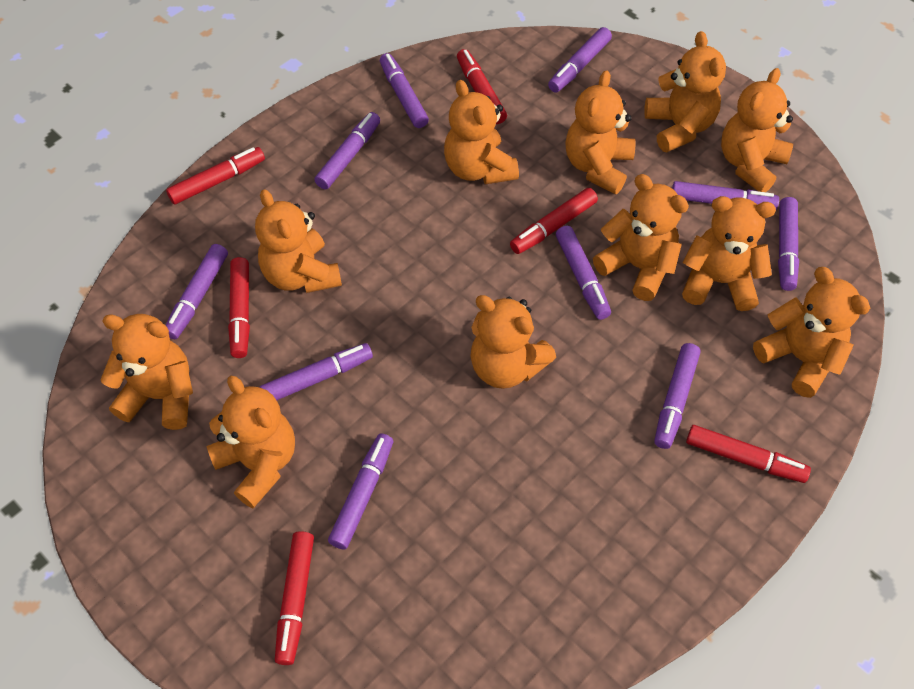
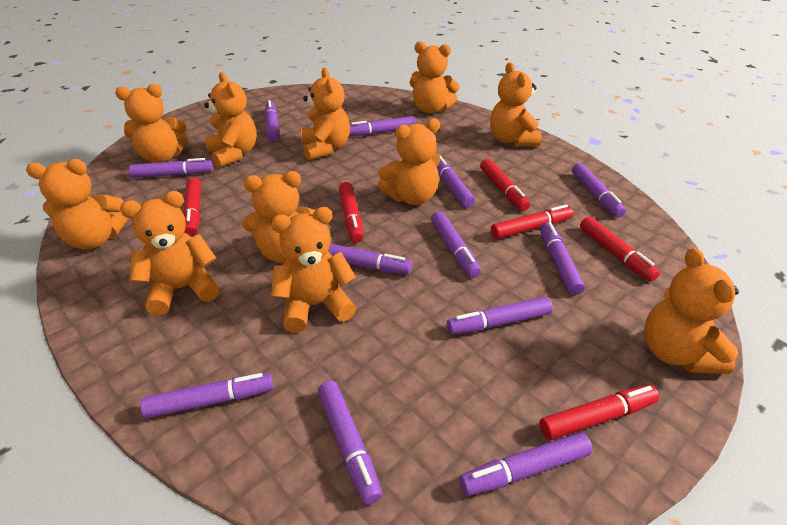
purple marker: [165,244,228,339] [260,343,373,400] [314,112,380,189] [328,434,393,550] [380,53,429,128] [548,27,612,92] [556,226,611,320] [654,343,700,449] [672,181,779,210] [778,197,799,291] = 10 -> [129,158,213,178] [140,373,273,419] [265,100,279,141] [318,381,382,505] [328,244,412,275] [349,116,416,136] [431,211,481,278] [437,155,475,208] [447,296,553,335] [459,432,592,496] [540,222,585,295] [572,163,626,218] = 12

